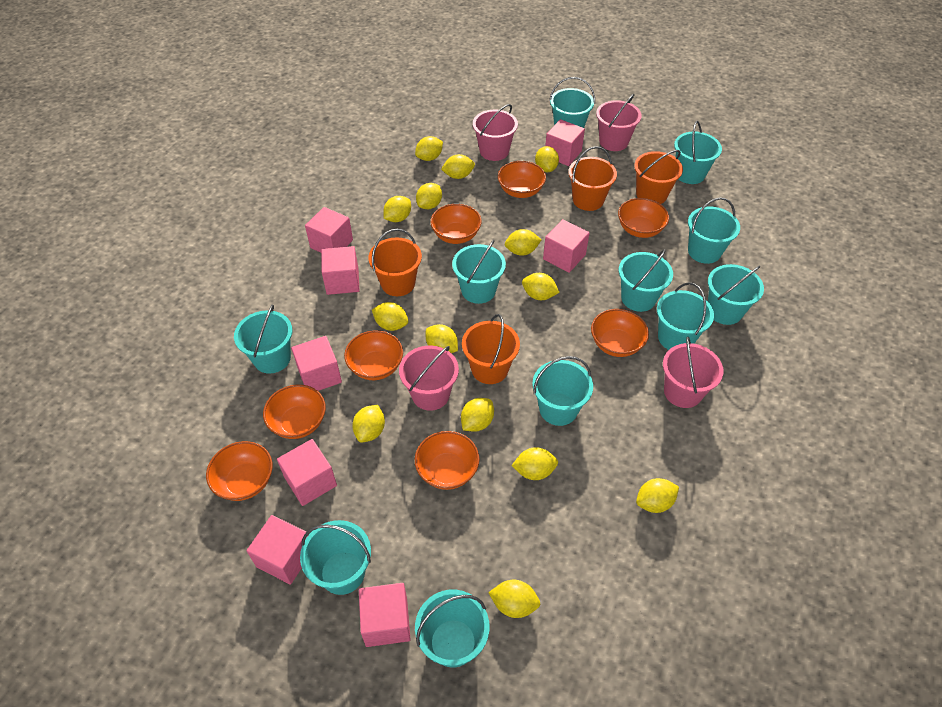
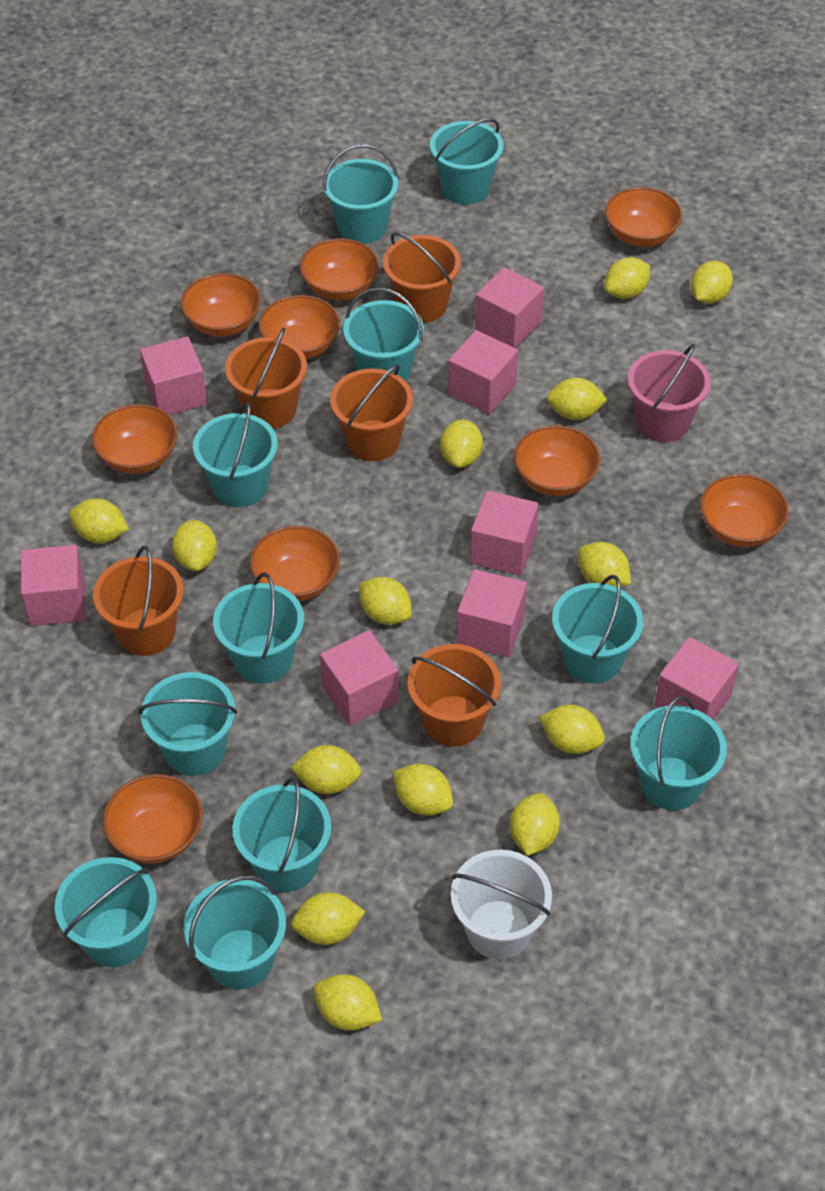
orange bowl: [206,441,273,501] [263,385,326,439] [344,330,403,380] [415,431,479,490] [431,204,481,244] [498,161,546,198] [591,309,649,357] [618,198,669,238] = 8 -> [92,404,177,474] [103,774,202,864] [181,273,261,337] [250,526,340,601] [259,295,340,359] [300,238,379,301] [514,425,600,496] [605,187,682,247] [700,474,789,547] = 9
orange bucket: [369,229,422,296] [462,314,520,384] [569,146,617,211] [634,150,683,204] = 4 -> [93,546,184,656] [225,328,307,428] [330,365,413,461] [383,232,461,323] [408,644,501,747] = 5
pink bucket: [399,346,459,411] [473,104,518,161] [596,93,642,151] [663,337,724,408] = 4 -> [628,344,711,442] = 1
white bucket: none = 0 -> [451,850,552,960] = 1

